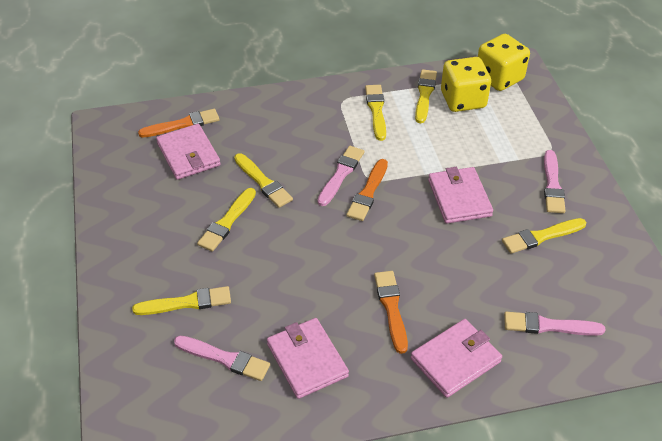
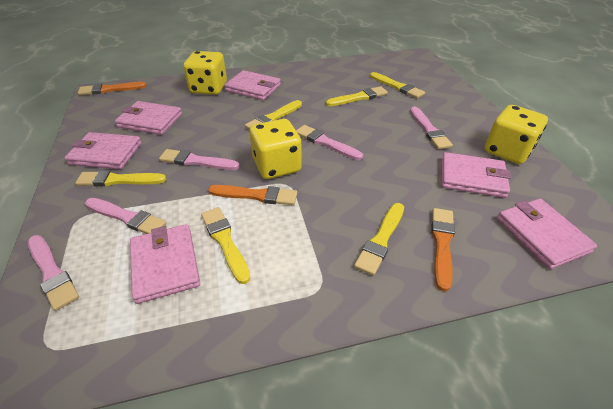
pink brush: [174,336,270,381] [317,146,364,206] [504,312,605,336] [544,150,566,213] = 4 -> [28,235,79,311] [85,198,167,234] [159,149,240,170] [296,125,363,160] [410,107,453,149] = 5
pink wallet: [156,124,220,180] [267,318,349,399] [411,319,502,398] [428,167,493,224] = 4 -> [65,132,142,169] [115,101,182,135] [130,224,200,304] [224,70,281,100] [442,152,511,198] [497,199,597,269] = 6
yellow dice: [441,57,491,112] [478,34,530,91] = 2 -> [184,51,227,95] [249,119,302,179] [485,105,548,164] = 3

